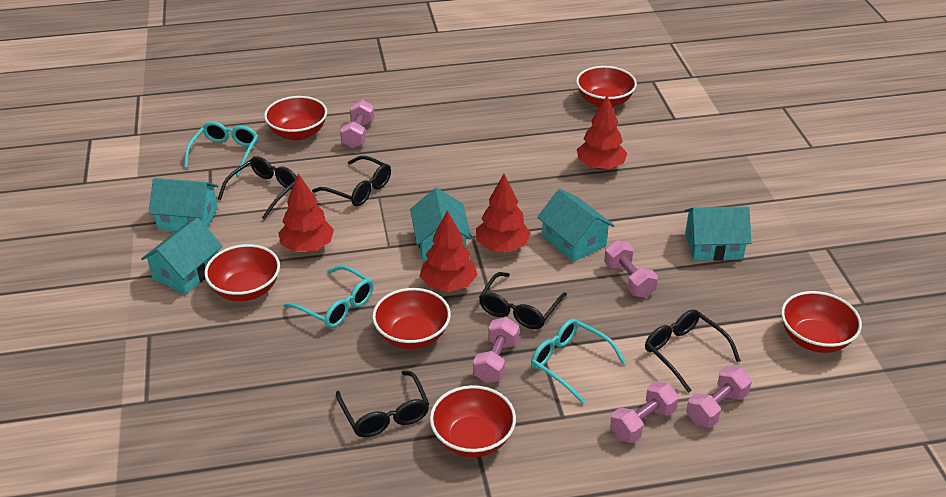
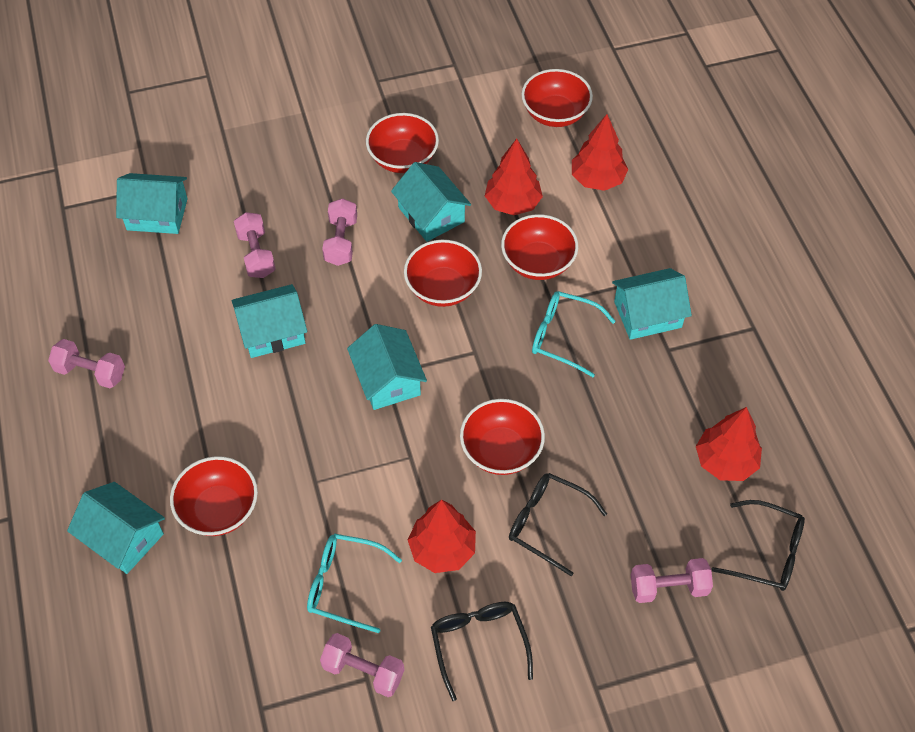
black glasses: [218,156,297,220] [312,156,391,207] [336,371,429,437] [479,272,567,329] [645,309,741,393] = 5 -> [431,602,533,701] [509,473,607,576] [711,500,805,591] = 3
turquoise glasses: [184,121,258,176] [283,265,373,328] [531,318,626,404] = 3 -> [307,534,402,633] [532,291,616,377] = 2
turquoise house: [141,218,223,295] [148,178,218,231] [410,188,472,261] [537,189,615,262] [684,206,752,261] = 5 -> [67,482,165,574] [116,173,188,234] [232,284,307,358] [347,324,427,410] [391,162,471,242] [612,268,692,340] = 6

